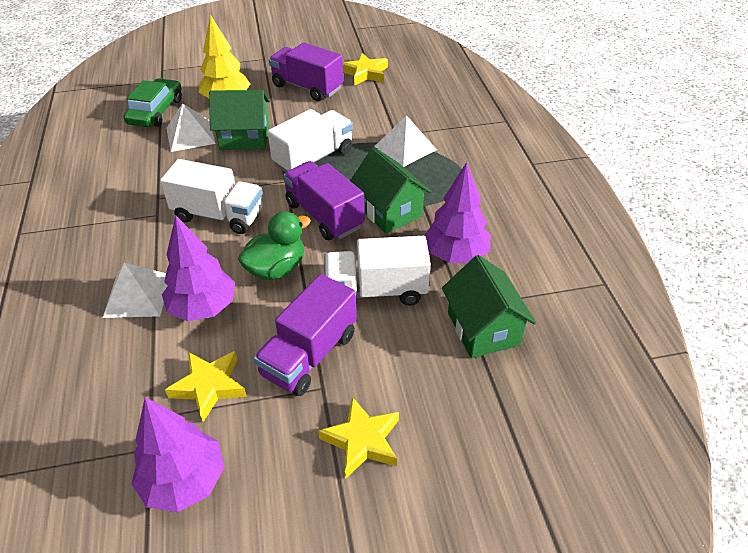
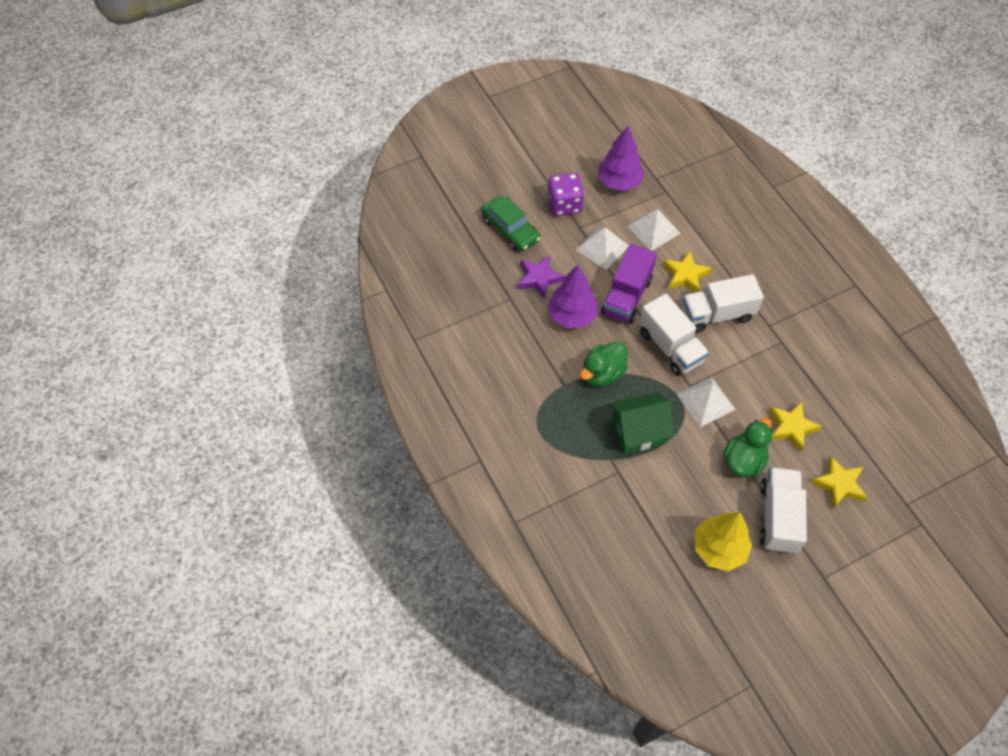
green duck: [238,211,311,280] = 1 -> [580,341,628,387] [723,418,772,477] = 2
green house: [209,90,270,150] [350,147,432,234] [442,255,536,358] = 3 -> [609,392,675,454] = 1
purple dice: none = 0 -> [548,173,584,216] = 1
purple star: none = 0 -> [517,255,565,299] = 1
purple tree: [131,397,225,512] [162,216,235,321] [424,162,491,263] = 3 -> [547,265,598,328] [598,126,644,191] = 2
purple truck: [254,274,357,396] [269,42,343,101] [283,161,365,240] = 3 -> [601,244,657,324] = 1

